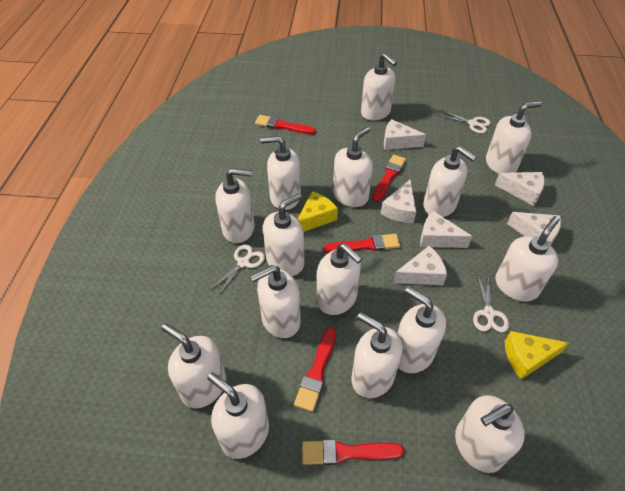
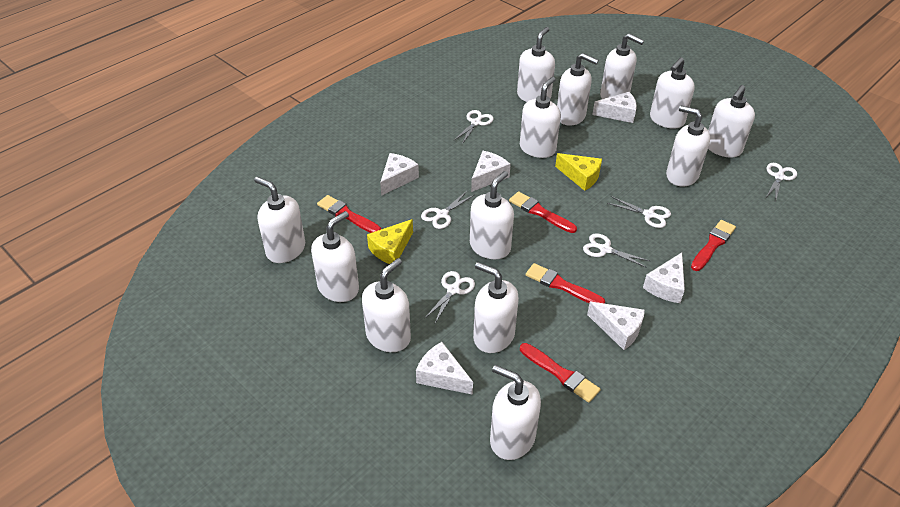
white scissors: [211,244,265,296] [439,110,491,133] [473,274,509,332] = 3 -> [421,191,474,229] [424,271,475,323] [454,110,494,144] [583,233,650,268] [607,196,671,228] [766,163,797,202] = 6
white soap dispenser: [161,323,226,408] [207,373,269,459] [215,168,255,243] [250,265,301,338] [260,136,301,210] [263,193,304,276] [317,243,362,315] [333,127,373,207] [351,312,403,398] [361,53,397,120] [398,287,446,373] [423,146,477,217] [455,395,525,473] [486,101,542,174] [496,216,560,302] = 15 -> [254,177,305,263] [311,211,359,302] [362,258,411,352] [470,171,514,259] [473,262,519,353] [490,365,541,460] [517,27,555,102] [520,77,561,158] [557,53,599,126] [600,33,644,99] [650,57,695,129] [666,106,710,186] [708,85,755,157] = 13

